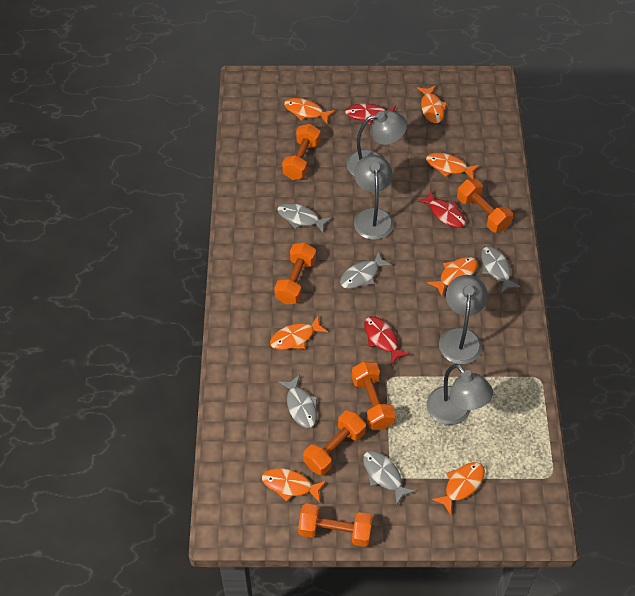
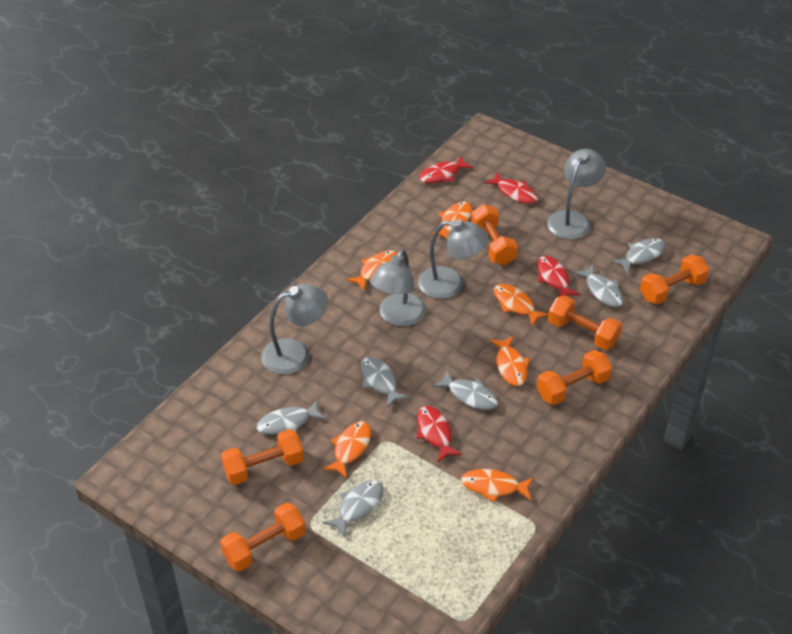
grey fish: [277,203,332,233] [278,375,317,428] [340,251,392,289] [363,450,416,504] [481,246,521,293] = 5 -> [256,400,326,435] [323,480,384,538] [361,357,409,408] [432,370,498,410] [574,264,623,307] [611,238,665,274] = 6
orange fish: [262,468,326,503] [270,316,328,350] [284,98,335,125] [417,85,447,123] [426,153,480,179] [427,257,477,296] [432,462,485,515] = 7 -> [323,421,371,478] [346,250,397,291] [431,201,472,239] [461,469,534,502] [490,336,530,386] [494,284,549,326] = 6
red fish: [345,103,396,125] [364,316,410,365] [417,191,466,228] = 3 -> [417,406,462,463] [419,155,473,183] [484,172,538,204] [537,256,580,297] = 4

